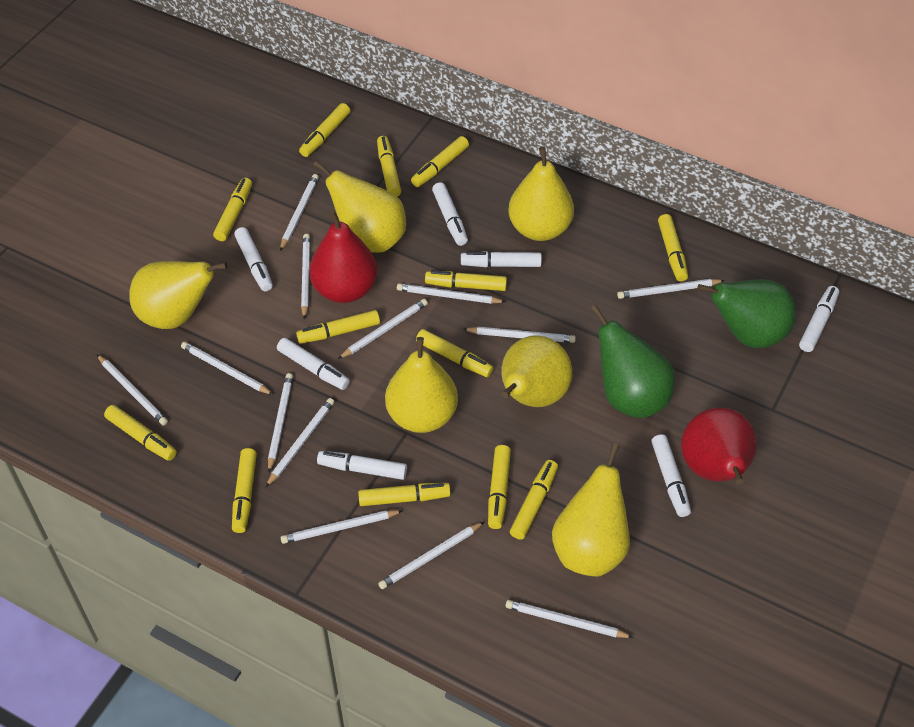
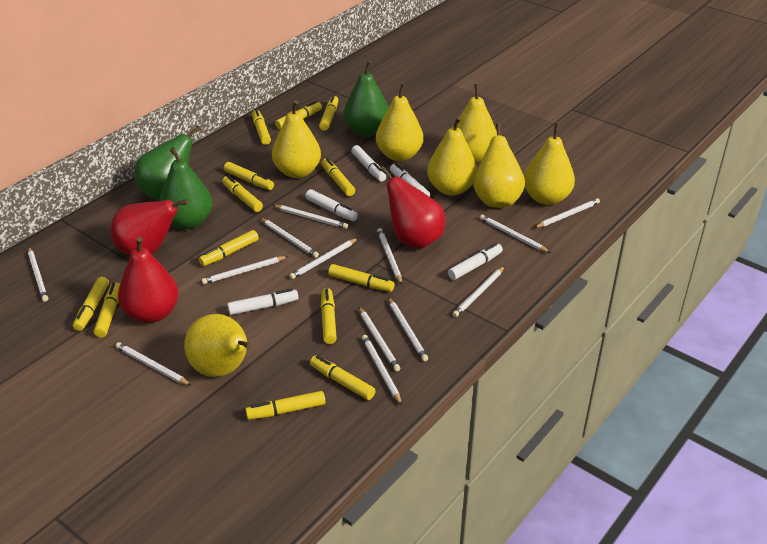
green pear: [591,305,675,418] [697,279,796,348] = 2 -> [134,125,201,200] [159,147,213,229] [344,61,388,136] = 3
red pear: [309,210,377,303] [681,408,757,485] = 2 -> [111,199,188,255] [118,237,179,323] [380,166,445,249] = 3
white marker: [234,227,273,291] [277,338,350,390] [317,451,407,480] [432,182,468,246] [461,251,542,267] [652,434,691,517] [799,286,839,352] = 7 -> [227,289,298,315] [305,189,358,221] [351,145,386,182] [390,163,430,197] [448,243,503,280] = 5
yellow pear: [129,261,228,329] [313,160,406,253] [385,337,458,433] [501,335,572,407] [508,147,574,241] [552,443,630,576] = 6 -> [184,314,252,377] [272,100,321,178] [376,83,423,161] [427,116,477,195] [457,84,497,162] [474,123,525,208] [524,123,575,205] = 7

